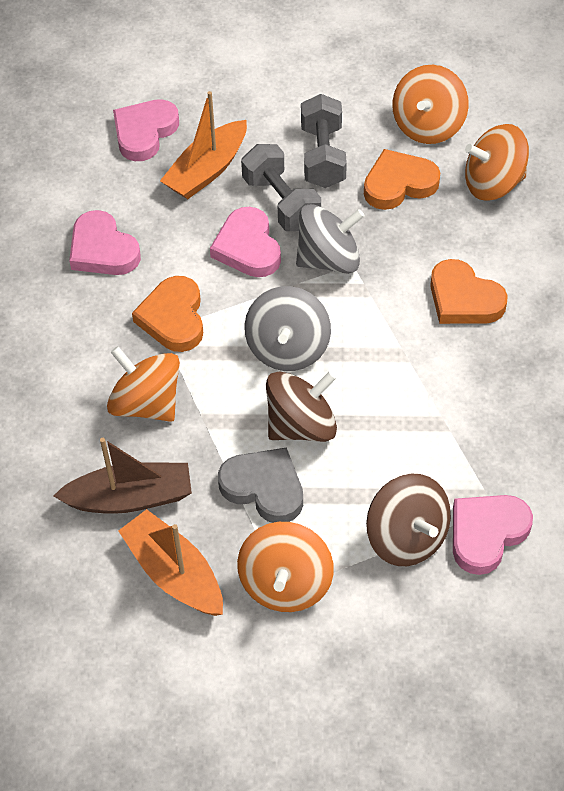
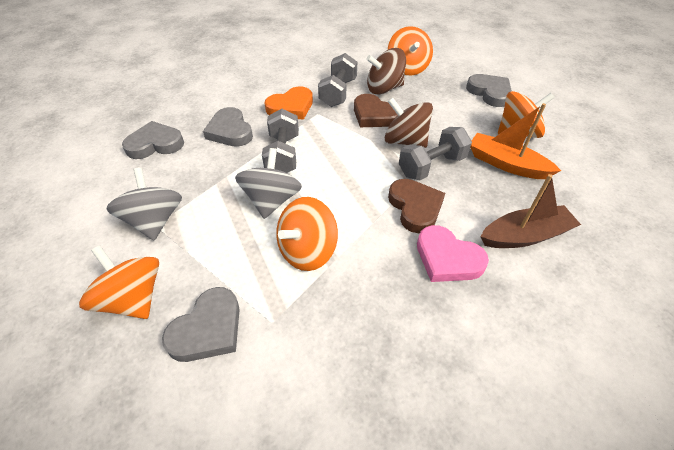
brown heart: none = 0 -> [354,94,398,127] [388,179,445,233] = 2
grey dumbbell: [241,144,321,231] [301,94,347,188] = 2 -> [262,109,299,173] [318,53,357,107] [399,127,472,180] = 3
grey heart: [218,447,303,523] = 1 -> [122,121,184,159] [162,287,240,362] [203,107,253,147] [466,74,512,107] = 4
orange boat: [118,509,223,616] [160,91,247,199] = 2 -> [470,103,561,179] = 1
orange heart: [132,276,203,352] [364,149,440,210] [430,259,508,324] = 3 -> [265,86,313,120] = 1
pink heart: [69,210,141,275] [113,99,179,161] [210,207,281,277] [453,495,533,575] = 4 -> [417,225,489,282] = 1

